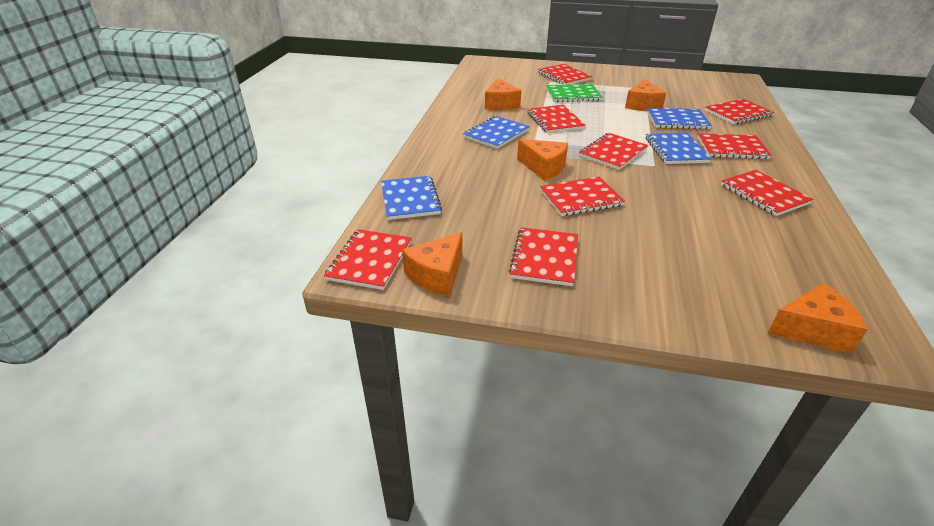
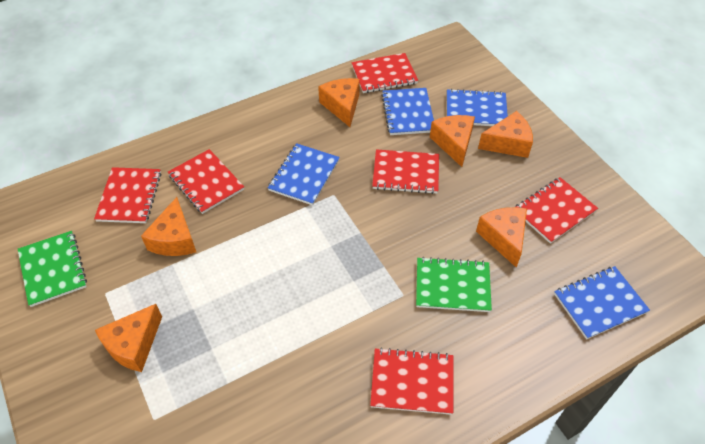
green notebook: [546,84,602,102] = 1 -> [18,231,87,307] [416,257,492,312] = 2
orange cheese: [402,232,462,296] [485,78,521,110] [517,139,568,180] [625,79,666,111] [767,283,868,354] = 5 -> [95,304,162,372] [141,197,196,256] [318,78,360,127] [430,115,475,167] [476,207,527,267] [478,111,533,158] = 6
red notebook: [324,229,412,290] [509,227,578,286] [527,105,586,133] [538,64,592,85] [540,176,625,216] [579,133,648,170] [698,133,772,159] [705,99,774,124] [721,170,814,216] = 9 -> [94,167,161,223] [168,149,244,214] [352,53,418,93] [370,347,453,415] [372,149,439,194] [516,177,598,244] = 6

